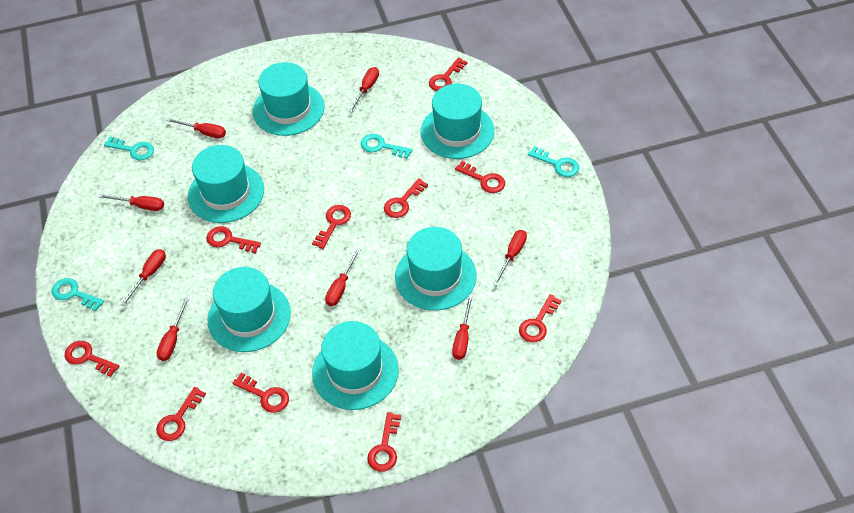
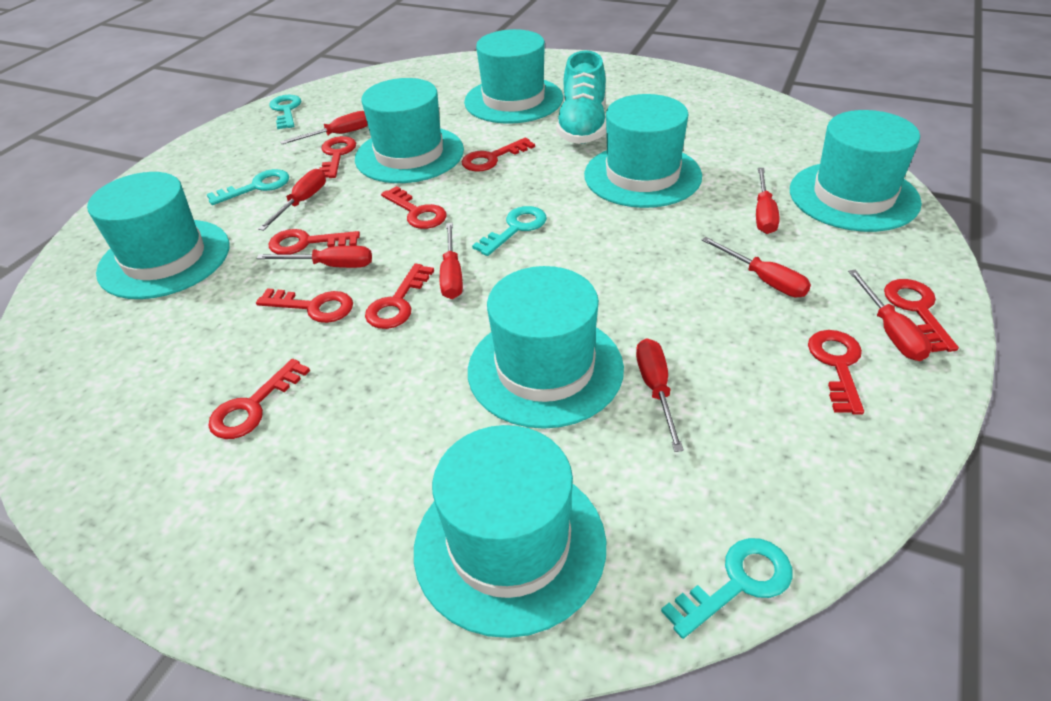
red key: [65,341,119,377] [156,387,206,441] [206,226,261,253] [232,373,289,413] [312,205,351,249] [367,412,401,472] [384,178,428,218] [429,57,467,91] [455,161,505,193] [519,294,562,342] = 10 -> [208,359,310,439] [256,288,353,323] [269,229,360,255] [319,136,356,178] [365,264,434,329] [381,186,447,229] [462,137,535,171] [808,330,864,415] [884,279,959,352] = 9
turquoise hat: [188,145,264,223] [207,267,291,352] [252,62,324,136] [312,321,399,410] [395,227,477,310] [421,84,494,159] = 6 -> [87,172,229,299] [355,78,464,183] [414,425,606,638] [464,29,563,124] [468,266,624,429] [584,94,702,208] [790,110,922,232] = 7
turquoise shoe: none = 0 -> [556,50,606,144] = 1

